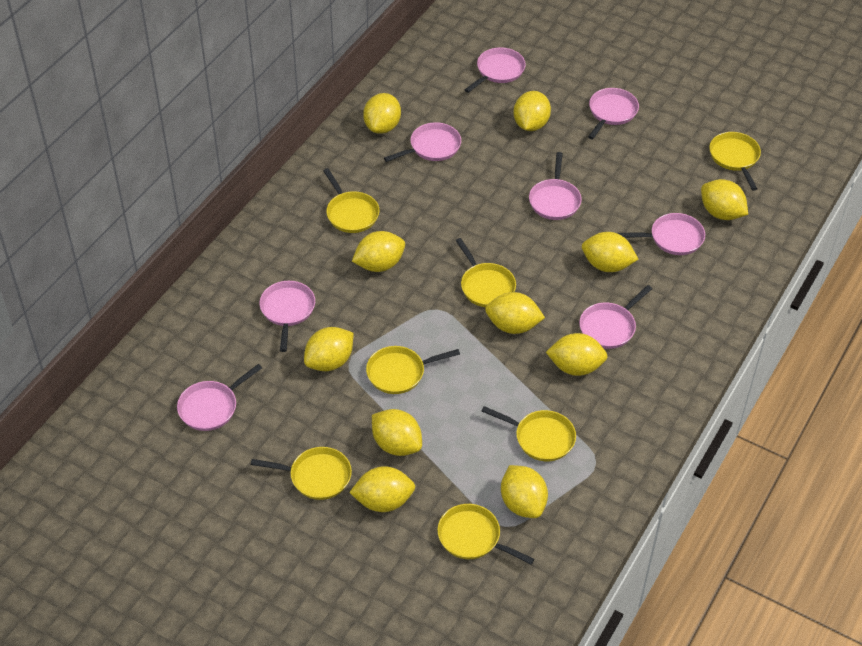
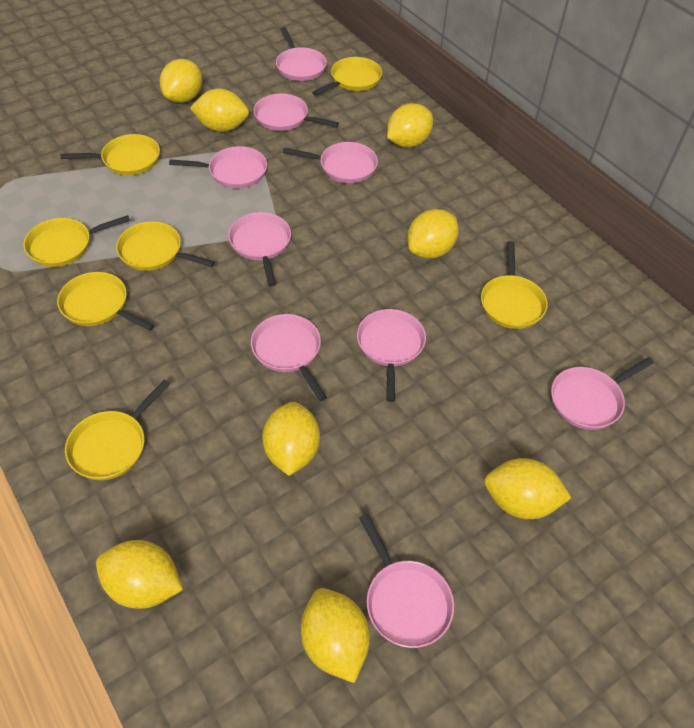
pink pan: [177,364,262,431] [259,281,315,352] [384,122,461,162] [465,47,526,93] [529,152,582,220] [579,285,652,349] [588,88,639,139] [617,213,705,255] = 8 -> [169,146,267,188] [228,212,291,286] [251,314,327,401] [254,94,339,131] [276,27,327,81] [283,142,378,183] [357,309,426,402] [359,514,454,648] [551,357,654,430] = 9
yellow lemon: [304,327,354,371] [349,466,415,512] [352,231,405,272] [363,93,401,134] [372,409,422,456] [485,292,545,334] [501,465,548,518] [513,91,551,131] [546,333,608,376] [582,232,639,272] [701,179,748,220] = 11 -> [96,540,183,609] [160,59,202,103] [190,89,249,132] [262,402,320,476] [301,588,370,683] [387,103,433,148] [407,209,459,259] [484,458,571,519] = 8

